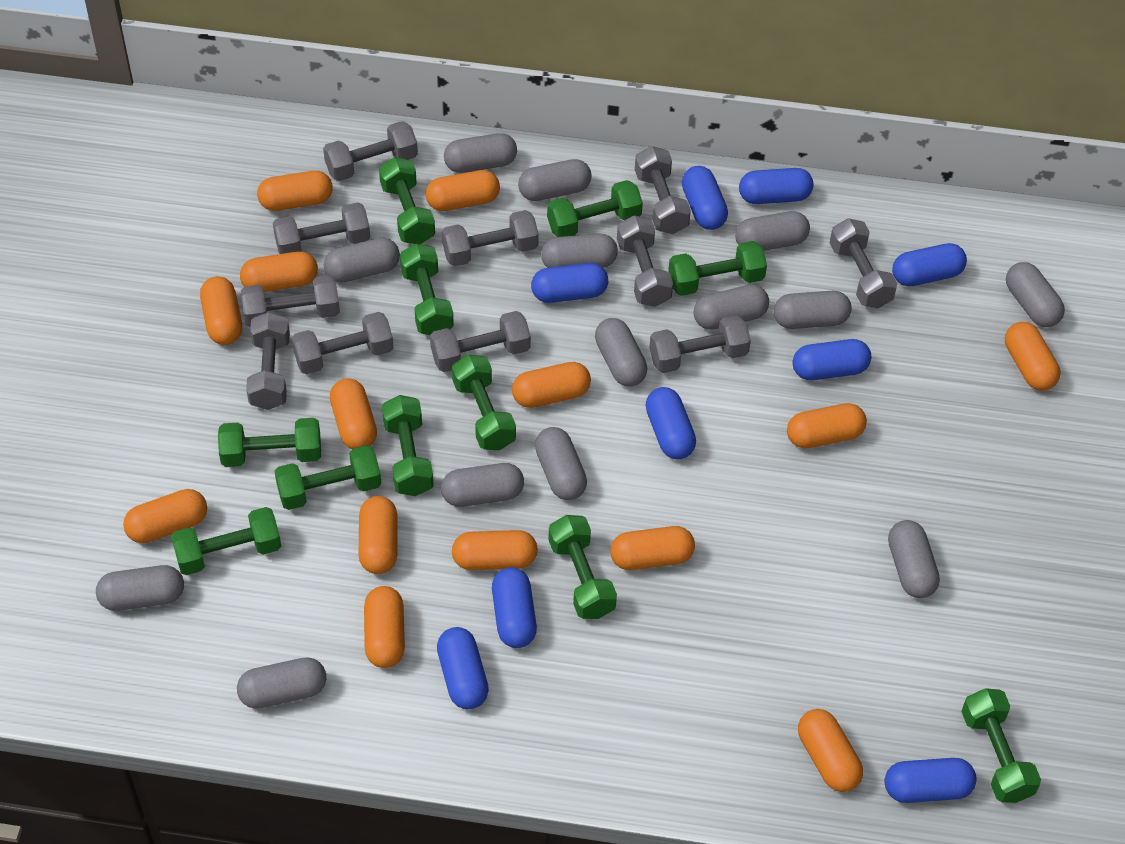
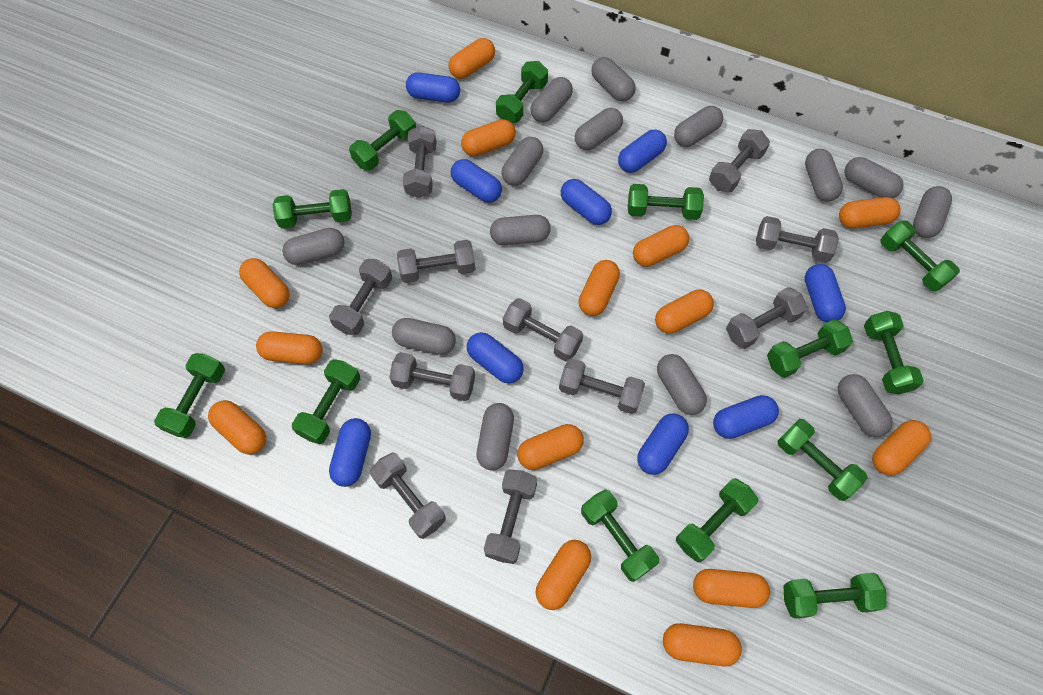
green dumbbell: [171,507,281,575] [218,418,321,467] [274,445,381,510] [379,157,435,244] [382,395,434,496] [400,243,454,335] [452,354,516,451] [547,180,643,237] [548,515,617,619] [668,241,767,296] [962,688,1041,803] = 11 -> [154,353,225,438] [273,189,352,229] [292,359,360,444] [349,110,416,171] [496,61,548,123] [581,489,659,582] [628,184,704,220] [676,478,758,562] [767,319,853,378] [777,419,867,501] [783,573,887,619] [864,311,924,394] [880,220,960,292] = 13

